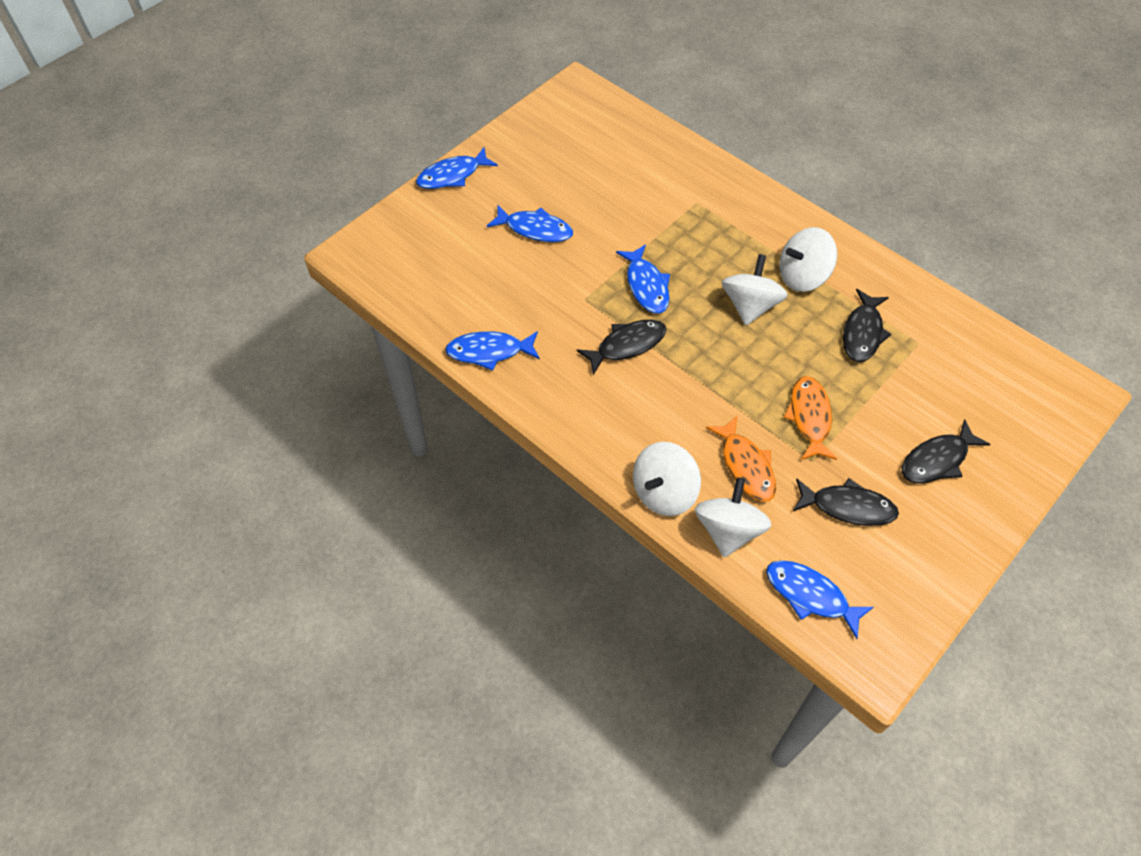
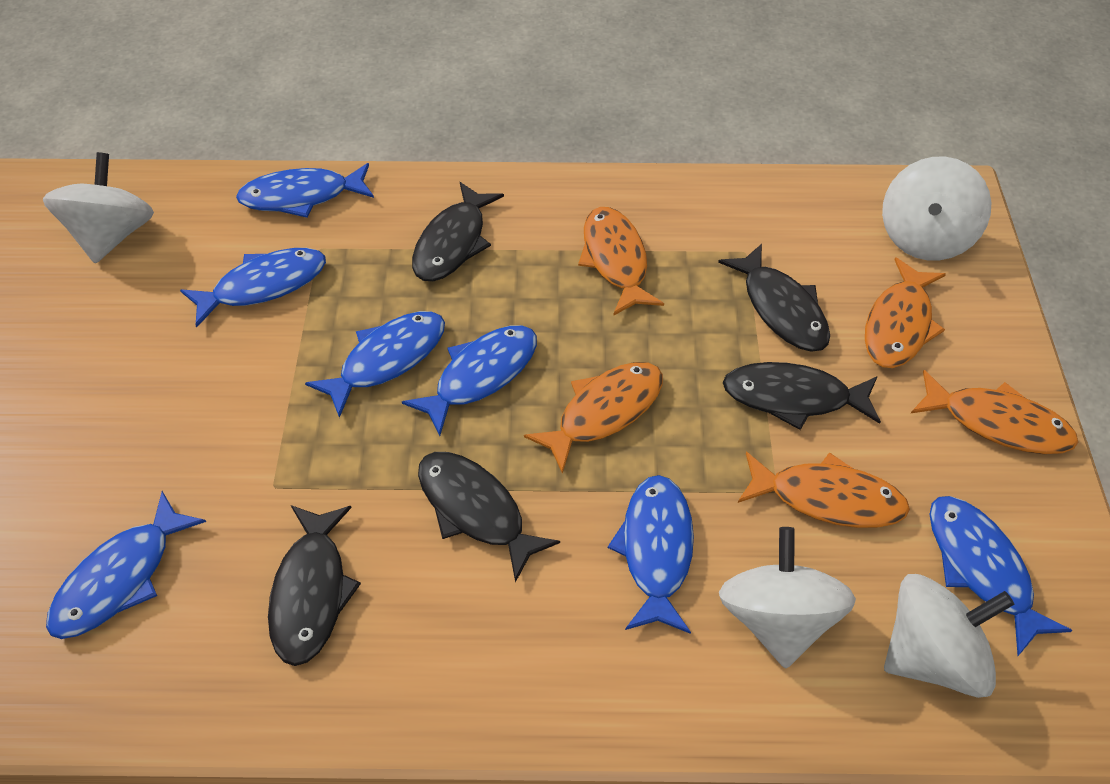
black fish: [577,320,667,375] [793,478,899,526] [843,289,891,362] [902,419,991,483] = 4 -> [268,505,361,666] [412,182,504,281] [418,452,560,583] [718,244,830,352] [723,362,881,430] = 5
blue fish: [416,147,498,189] [445,331,540,371] [487,205,573,242] [616,244,670,313] [766,560,874,639] = 5 -> [46,491,206,639] [180,248,326,328] [236,163,374,218] [305,311,445,418] [402,325,537,436] [608,475,694,634] [929,496,1072,656] = 7
orange fish: [706,415,776,502] [783,376,837,460] = 2 -> [524,362,663,474] [578,207,664,316] [738,452,910,528] [865,257,946,368] [910,370,1079,454] = 5

